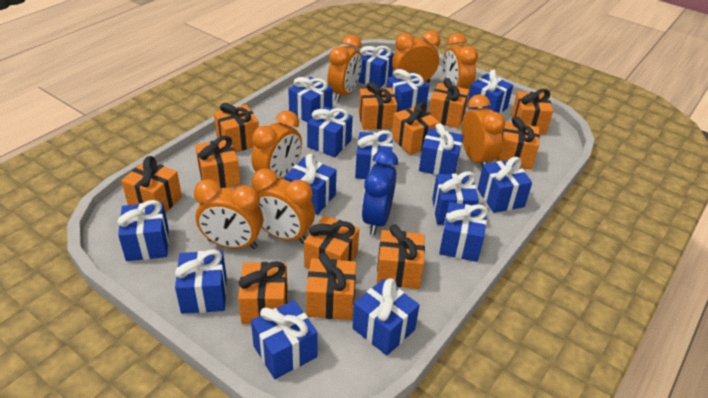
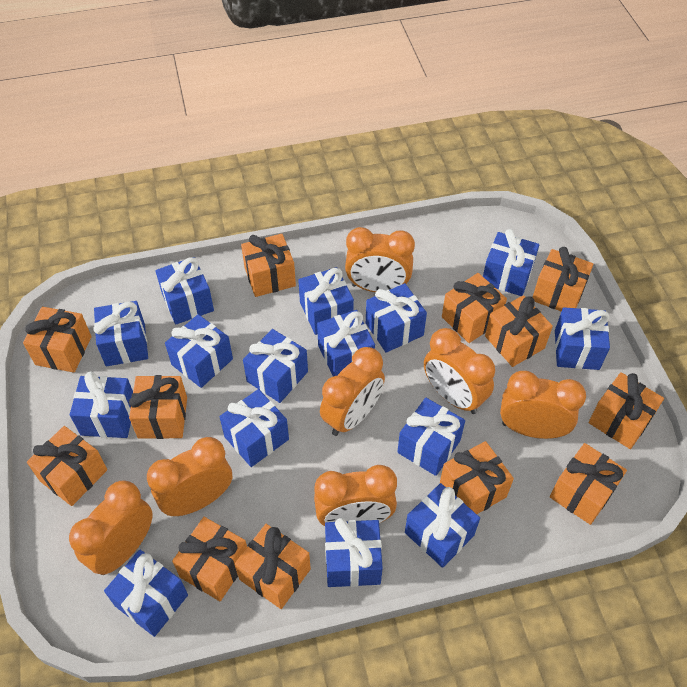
blue clock: [362,149,398,235] = 1 -> none = 0

